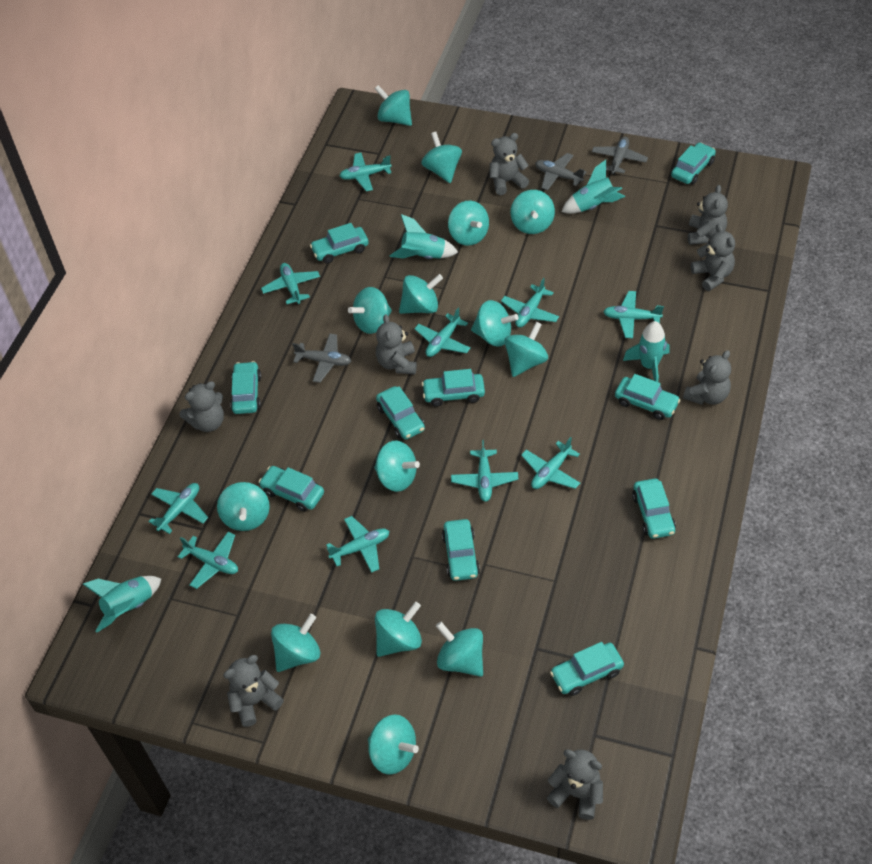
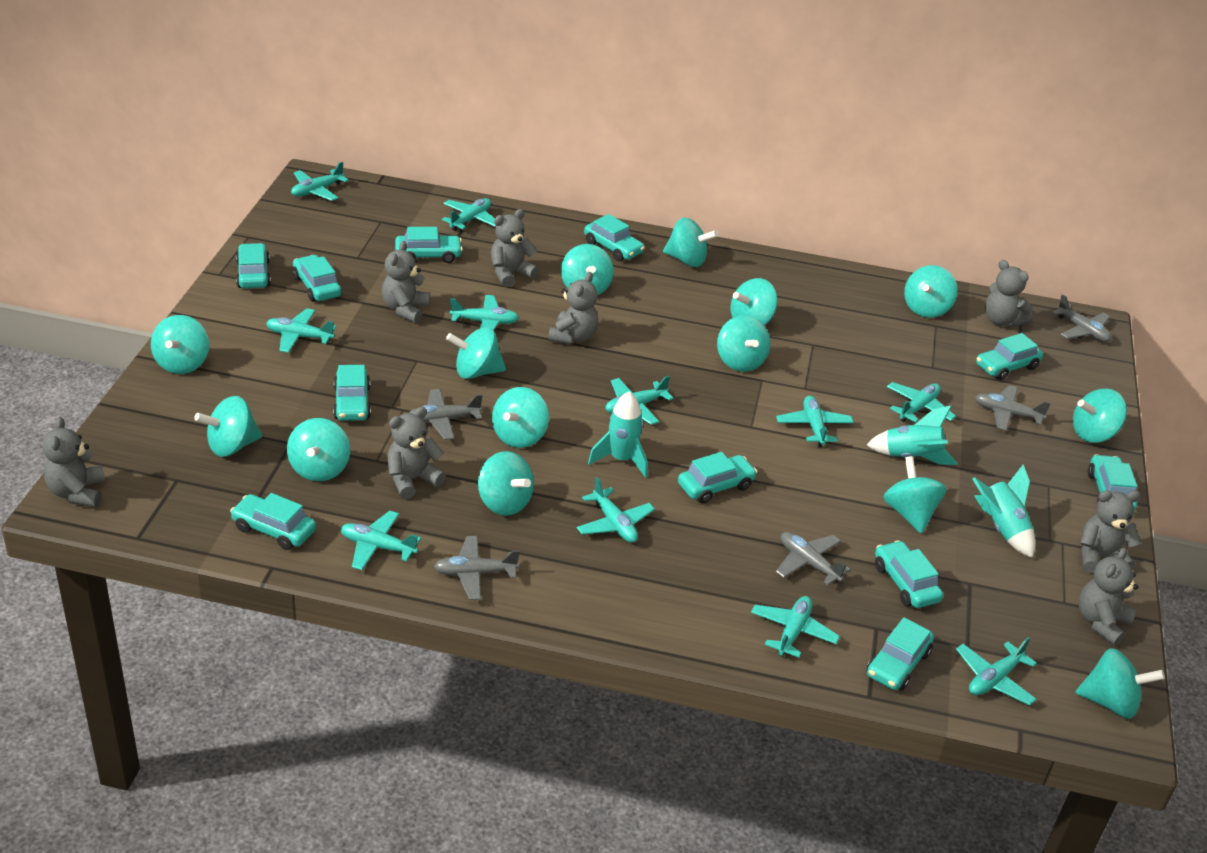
grey plane: [292,334,351,383] [535,153,586,190] [592,137,648,175] = 3 -> [409,389,483,440] [434,536,520,600] [776,532,851,585] [975,385,1051,431] [1052,294,1111,342] = 5
turquoise car: [230,361,261,414] [259,466,324,512] [310,223,369,264] [376,386,425,440] [422,369,485,407] [442,519,480,581] [550,642,624,696] [615,374,680,420] [632,478,676,539] [671,142,716,184] = 10 -> [230,493,316,550] [236,243,271,288] [293,255,342,302] [333,365,371,421] [395,227,463,263] [584,214,645,262] [678,452,757,503] [866,617,934,690] [875,540,943,608] [976,333,1043,380] [1088,454,1137,511] = 11
turquoise plane: [148,483,208,534] [178,532,238,589] [261,263,320,304] [326,516,389,573] [339,153,392,191] [414,308,470,357] [451,440,518,502] [501,278,559,327] [521,437,580,489] [603,291,664,338] = 10 -> [266,308,336,353] [291,162,349,201] [341,511,421,570] [442,198,495,231] [450,295,519,331] [577,477,655,543] [605,376,673,425] [751,596,840,658] [776,396,854,447] [887,382,956,423] [956,637,1037,706] = 11
turquoise rocket: [83,576,161,632] [390,214,458,259] [562,160,625,214] [623,321,670,382] = 4 -> [588,391,648,478] [867,406,958,465] [973,465,1035,558] = 3

